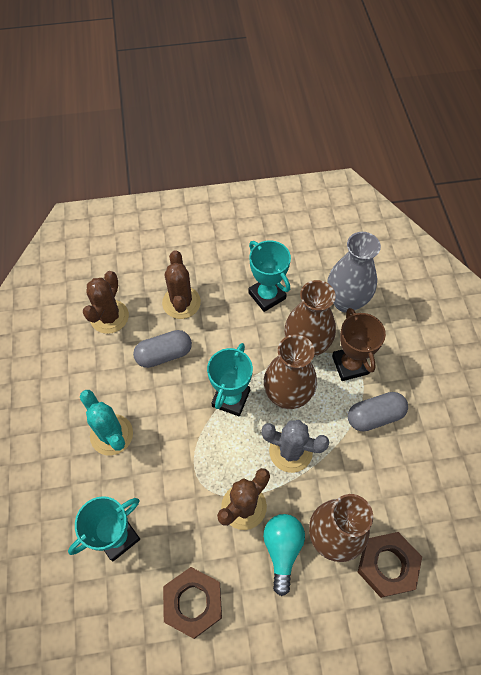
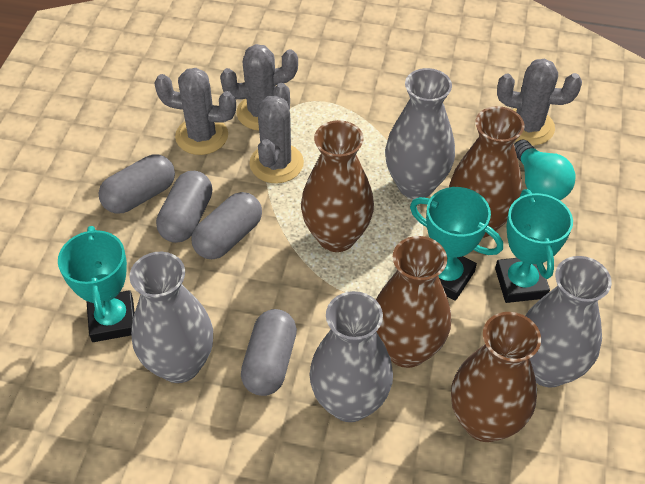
brown cactus: [83,271,129,334] [162,250,201,319] [217,468,270,530] = 3 -> none = 0
brown nut: [163,567,222,639] [358,532,422,598] = 2 -> none = 0
brown trophy: [332,308,386,381] = 1 -> none = 0
brown vase: [264,335,317,409] [285,280,336,357] [309,494,373,562] = 3 -> [301,120,374,252] [376,236,451,368] [449,106,524,238] [451,312,541,442] = 4
grey cactus: [261,420,329,473] = 1 -> [154,68,236,155] [220,44,298,131] [249,83,304,183] [497,59,582,146] = 4
grey capsule: [133,330,192,368] [348,392,408,432] = 2 -> [99,154,175,214] [156,171,212,243] [192,192,262,259] [241,309,297,396] = 4
grey vase: [327,232,381,313] = 1 -> [129,252,213,383] [310,291,393,422] [385,68,455,199] [526,256,612,388] = 4
turquoise cactus: [80,390,133,455] = 1 -> none = 0

